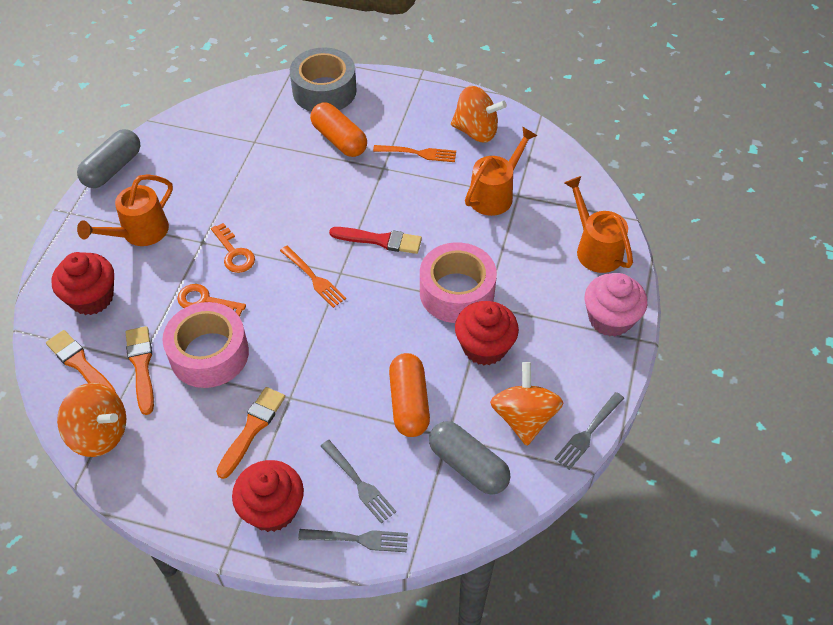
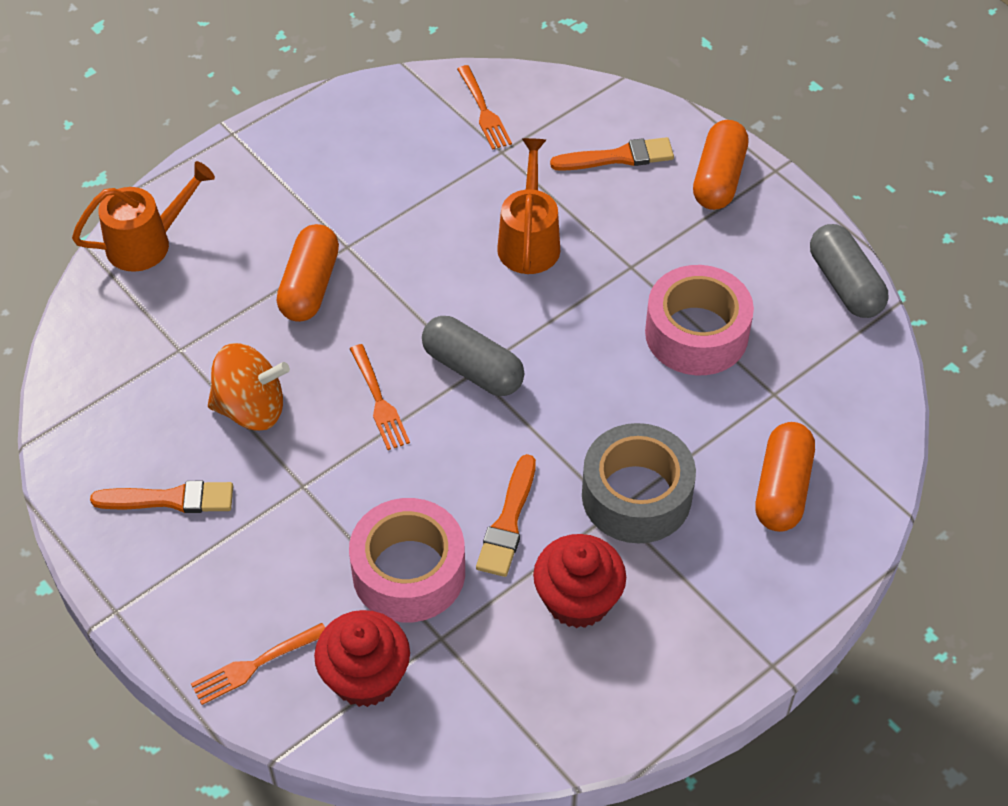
grey fork: [298,529,408,552] [321,440,396,523] [554,392,624,470] = 3 -> none = 0
orange capsule: [310,102,367,157] [389,353,430,437] = 2 -> [277,224,339,322] [693,120,748,210] [755,422,815,532] = 3
orange fork: [280,246,346,308] [373,145,456,162] = 2 -> [191,623,326,705] [350,344,410,450] [457,65,512,150] = 3
orange key: [177,284,246,317] [211,223,255,273] = 2 -> none = 0
orange spinning top: [57,383,126,457] [451,86,507,142] [490,362,563,446] = 3 -> [208,343,290,431] = 1
orange watering can: [77,174,173,246] [465,127,538,216] [564,176,633,273] = 3 -> [72,161,215,272] [497,138,560,274] = 2
pink cupcake: [585,273,647,337] = 1 -> none = 0
red brush: [329,227,422,254] = 1 -> none = 0
red cupcake: [51,252,114,315] [232,460,304,532] [455,301,519,365] = 3 -> [314,610,410,707] [533,534,626,628] = 2

